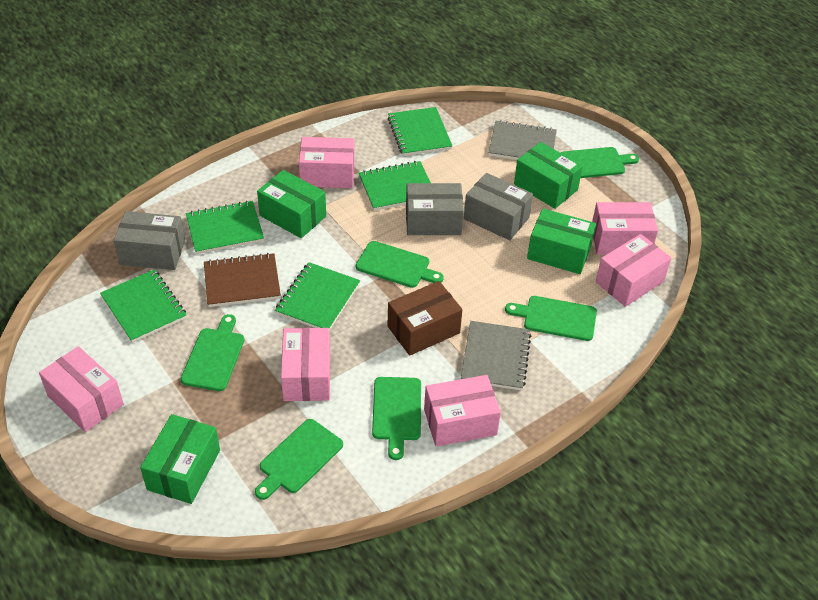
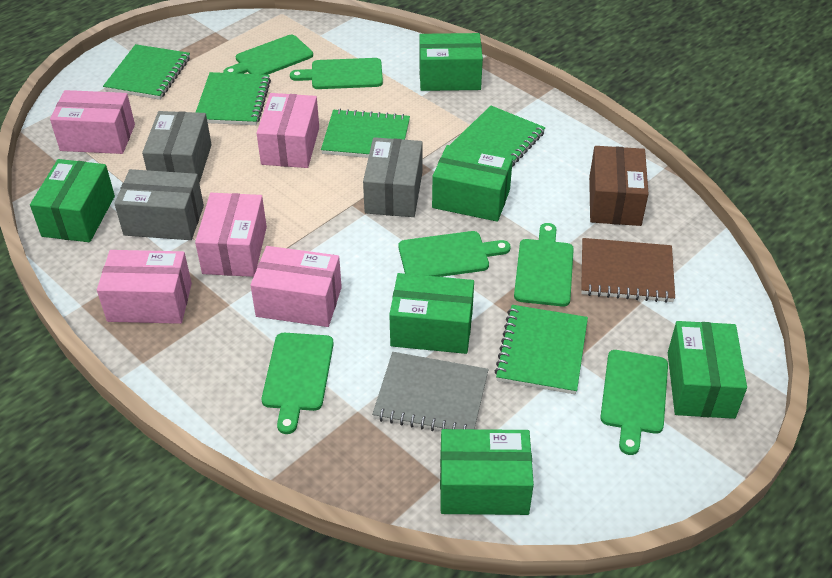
green box: [140,414,220,504] [257,170,326,238] [514,142,583,209] [527,208,596,274] = 4 -> [30,159,115,242] [389,273,474,354] [419,33,483,91] [432,145,513,222] [440,429,534,515] [668,321,747,419] = 6
grey notebook: [461,321,531,391] [488,120,557,160] = 2 -> [372,352,489,431] = 1
pink box: [39,346,124,432] [281,328,330,401] [299,137,355,188] [424,375,501,447] [592,202,658,255] [596,234,671,307] = 6 -> [50,90,135,154] [97,250,192,324] [195,193,267,277] [250,246,342,327] [257,93,319,168] = 5

